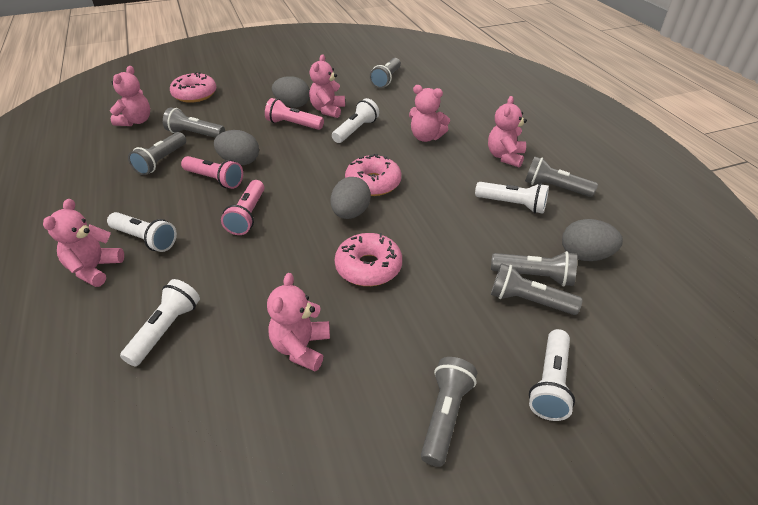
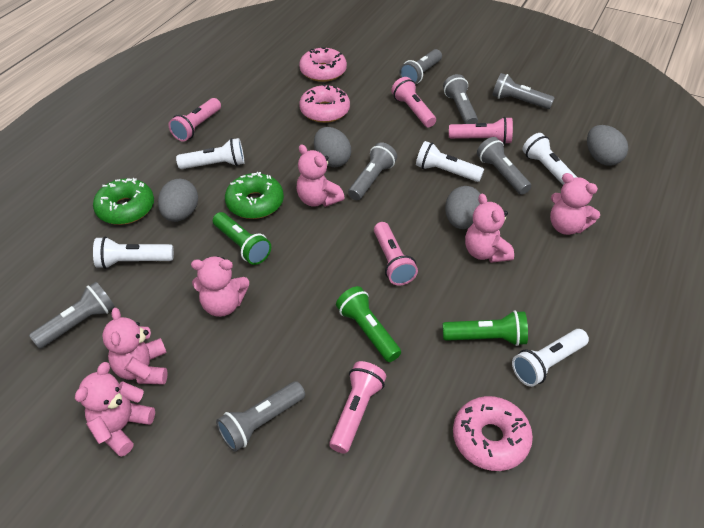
green donut: none = 0 -> [93,178,154,225] [225,172,284,219] = 2
green flashlight: none = 0 -> [213,212,271,265] [336,286,401,362] [442,310,528,346] = 3
pink flashlight: [181,156,243,189] [221,180,264,235] [265,98,324,130] = 3 -> [169,98,221,141] [329,361,386,454] [374,222,418,285] [391,77,436,127] [449,117,513,144] = 5

